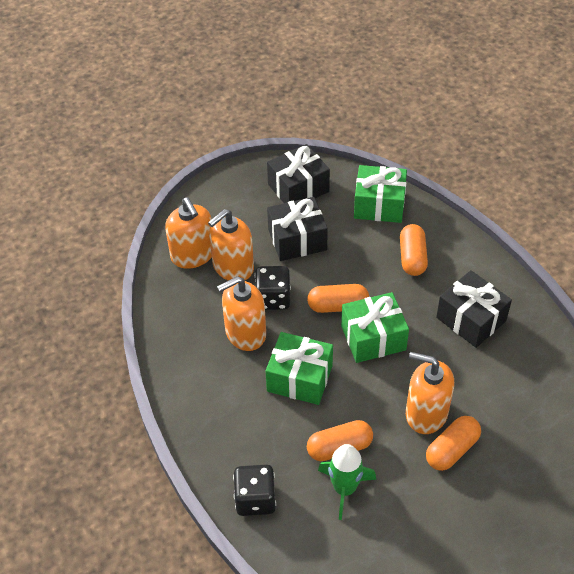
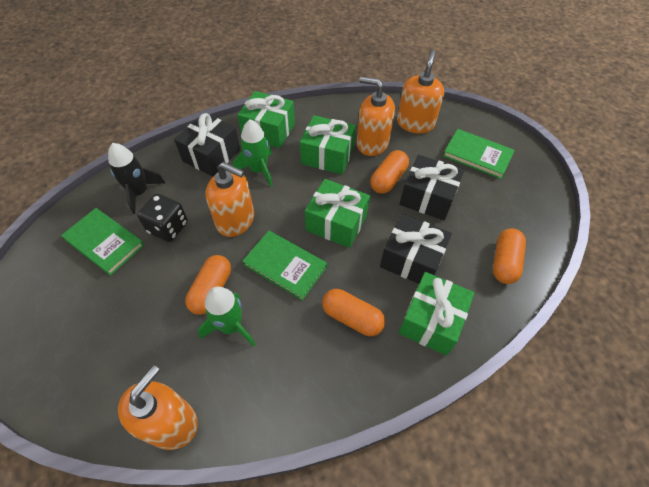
black dice: [233,465,276,516] [255,266,291,310] = 2 -> [137,194,188,242] = 1
black rocket: none = 0 -> [108,143,165,214] = 1
green book: none = 0 -> [61,208,144,276] [242,231,327,301] [443,129,515,179] = 3
green gift: [266,332,333,405] [341,292,409,363] [354,165,407,223] = 3 -> [237,91,295,148] [300,115,356,174] [305,179,370,248] [399,272,474,356] = 4
green rocket: [318,444,376,520] = 1 -> [198,287,256,347] [233,119,273,187] = 2

